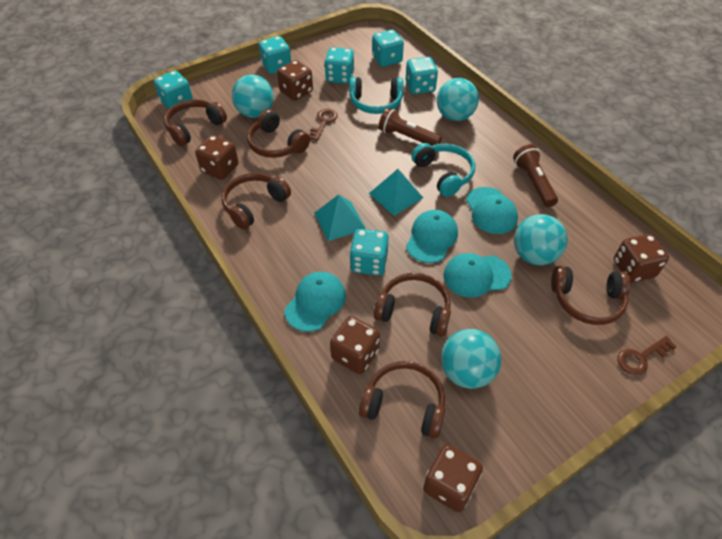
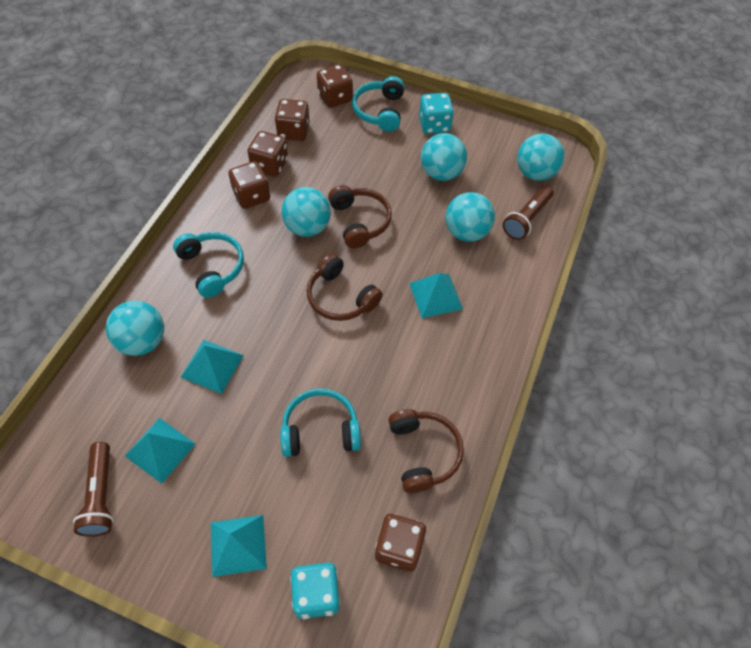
brown headphones: [164,99,227,146] [222,173,291,230] [247,109,310,158] [359,361,445,438] [374,273,451,336] [551,266,630,325] = 6 -> [307,253,383,321] [328,185,392,248] [388,409,464,493] = 3
brown key: [309,109,338,141] [617,336,677,375] = 2 -> none = 0
turquoise ball: [232,75,274,118] [437,78,479,121] [441,329,501,389] [514,214,568,265] = 4 -> [106,301,164,356] [281,187,331,237] [421,133,467,181] [445,192,495,242] [517,133,565,181] = 5
turquoise cap: [285,272,346,332] [406,210,458,263] [443,253,512,297] [466,187,518,234] = 4 -> none = 0
turquoise dice: [154,71,193,110] [259,36,291,74] [325,47,354,84] [350,229,389,276] [372,30,404,67] [406,57,438,94] = 6 -> [290,563,340,619] [419,93,454,134] = 2
turquoise headphones: [349,77,403,114] [411,143,475,197] = 2 -> [173,232,244,298] [280,389,361,457] [352,76,404,132] = 3
turquoise pyramid: [314,194,366,241] [369,169,423,216] = 2 -> [125,418,195,484] [181,340,244,394] [211,515,267,577] [409,273,463,318] = 4

